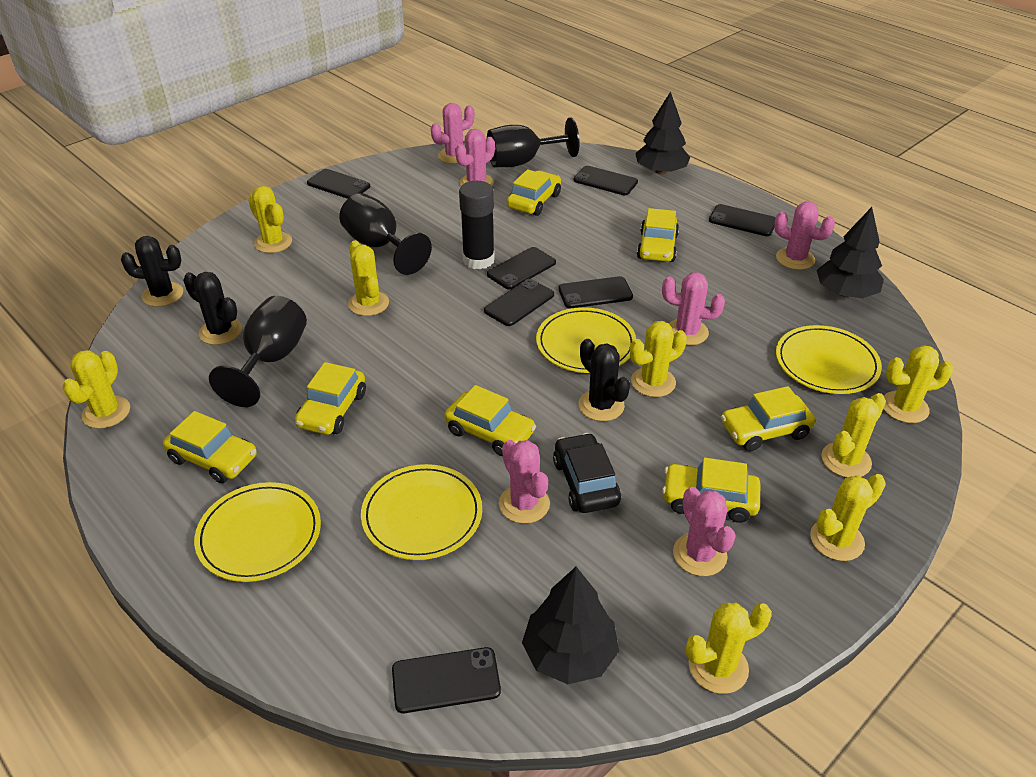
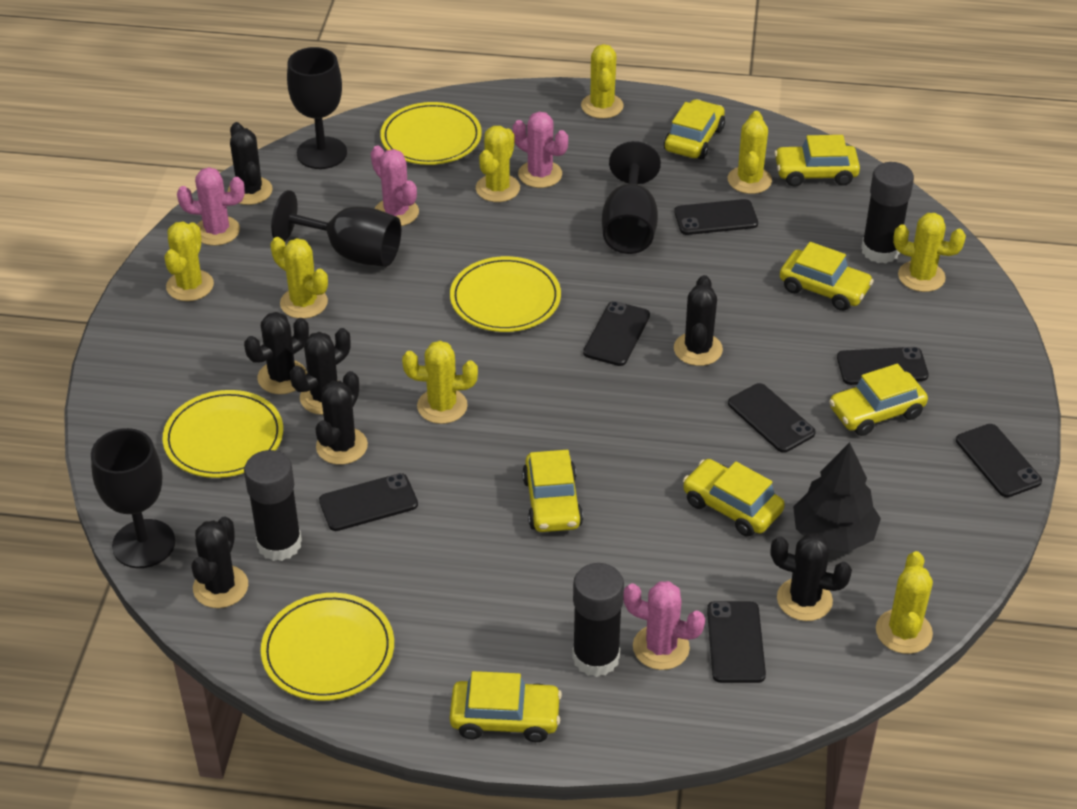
black cactus: [121,236,183,307] [183,272,242,345] [579,339,630,421] = 3 -> [191,516,248,608] [228,122,273,205] [244,312,309,394] [290,328,351,415] [315,371,368,465] [674,275,723,366] [771,533,852,621] = 7
black car: [553,433,621,513] = 1 -> none = 0
black glue stick: [459,181,495,269] = 1 -> [244,450,302,561] [572,563,624,677] [861,162,914,263] = 3
black goblet: [209,296,307,407] [339,193,432,275] [487,118,580,167] = 3 -> [91,428,175,568] [271,190,401,267] [287,47,347,169] [602,141,661,254] = 4
black tree: [522,567,619,684] [635,91,690,174] [817,207,884,298] = 3 -> [793,442,881,552] = 1
pink cactus: [431,103,474,164] [455,129,495,186] [499,440,550,524] [662,272,725,345] [673,487,735,576] [774,201,835,270] = 6 -> [177,167,245,246] [371,146,419,226] [513,112,568,188] [623,581,705,670] = 4

